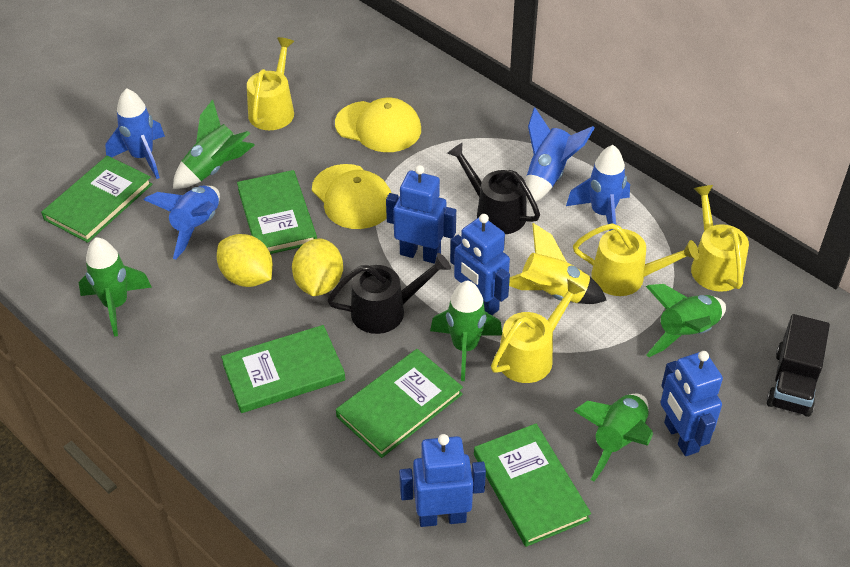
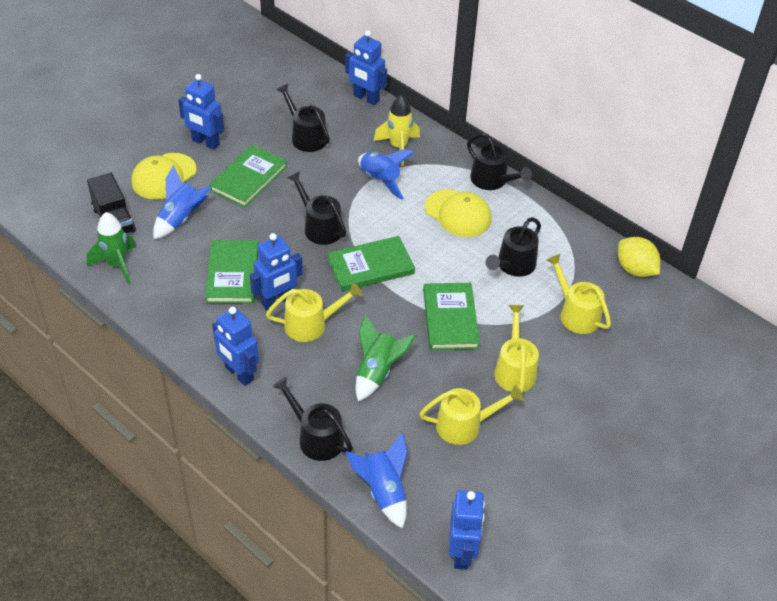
black watering can: [327,253,451,334] [447,143,540,234] = 2 -> [273,377,353,461] [277,84,330,152] [288,171,346,245] [467,134,532,190] [486,217,541,277] = 5
blue robot: [386,165,456,264] [399,434,486,527] [450,214,510,315] [660,351,723,456] = 4 -> [178,74,224,150] [212,307,259,386] [250,233,303,310] [345,30,387,105] [449,490,485,570] = 5
blue rocket: [105,88,165,179] [144,185,220,259] [526,107,594,204] [566,145,630,231] = 4 -> [153,165,212,239] [345,432,408,529] [358,149,415,200] = 3
green book: [41,156,152,243] [221,325,345,413] [237,170,317,254] [336,349,463,458] [474,423,591,547] = 5 -> [205,240,258,304] [209,145,287,207] [328,236,415,291] [423,283,480,350] = 4
green rocket: [79,237,152,337] [173,100,255,189] [430,280,502,381] [573,394,653,481] [646,284,726,357] = 5 -> [87,212,136,285] [355,315,416,402] = 2
yellow lemon: [217,234,273,287] [292,238,343,296] = 2 -> [618,237,660,277] = 1

